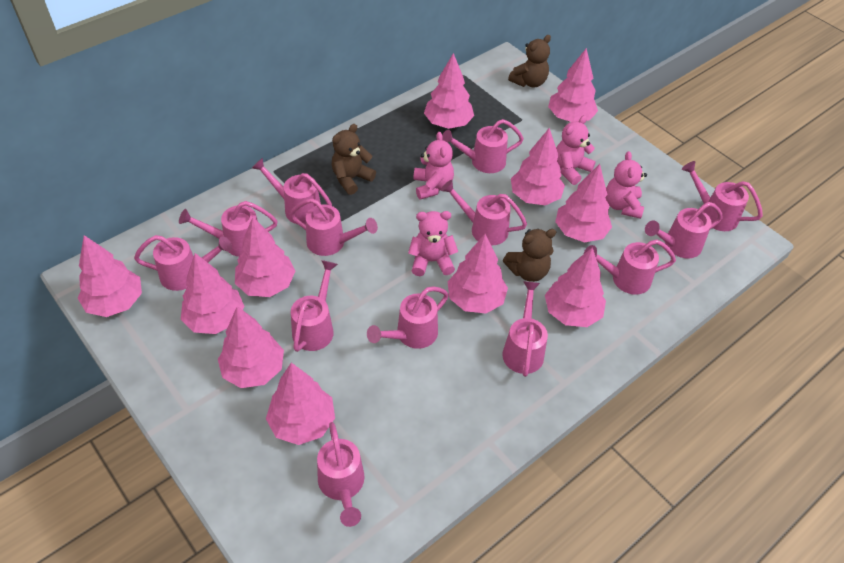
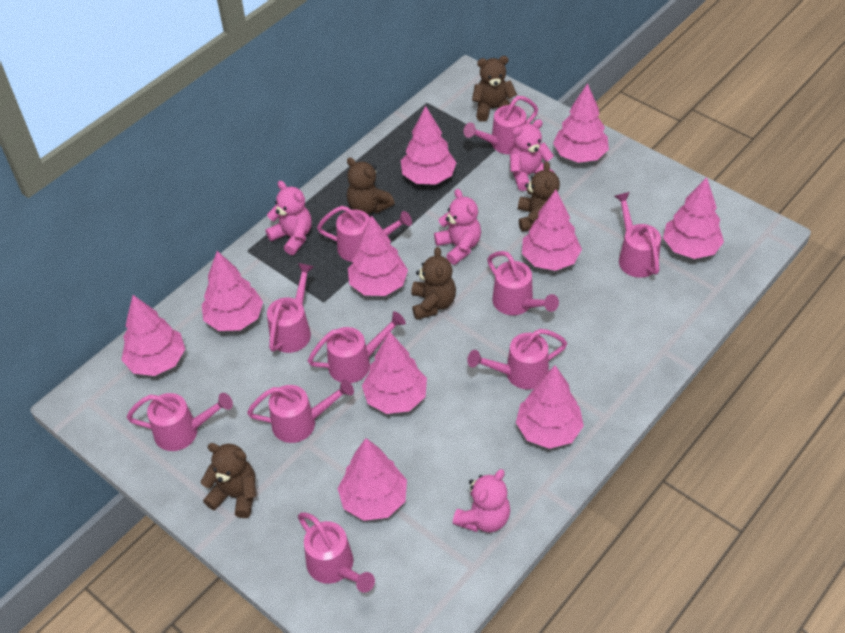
brown teddy bear: [331,124,376,195] [503,229,556,282] [508,35,551,88] = 3 -> [201,443,256,518] [347,157,395,214] [411,247,456,320] [472,56,517,122] [518,161,560,232] = 5
pink tree: [78,235,142,317] [181,253,244,334] [218,306,284,388] [235,217,295,297] [266,363,335,445] [424,53,474,129] [448,234,508,313] [511,128,565,205] [545,247,606,327] [548,48,598,122] [555,164,612,243] = 11 -> [121,295,185,376] [202,251,263,331] [338,438,407,521] [348,216,408,296] [362,332,427,414] [401,106,457,185] [516,365,584,449] [522,190,582,271] [553,83,609,163] [663,177,724,259] = 10
pink watering can: [134,235,232,291] [179,201,278,257] [252,158,332,225] [290,198,378,256] [291,260,338,352] [317,422,365,527] [367,286,449,349] [441,180,527,245] [442,119,524,173] [502,281,548,377] [584,239,676,295] [645,202,723,258] [682,161,763,231] = 13 -> [127,393,233,451] [247,379,354,443] [267,263,314,353] [298,512,375,593] [308,311,406,383] [317,206,412,262] [463,96,538,154] [467,329,567,389] [487,251,559,315] [615,192,661,278] = 10

